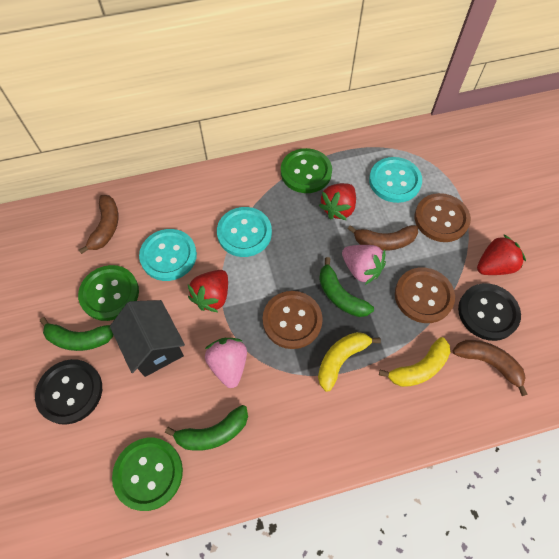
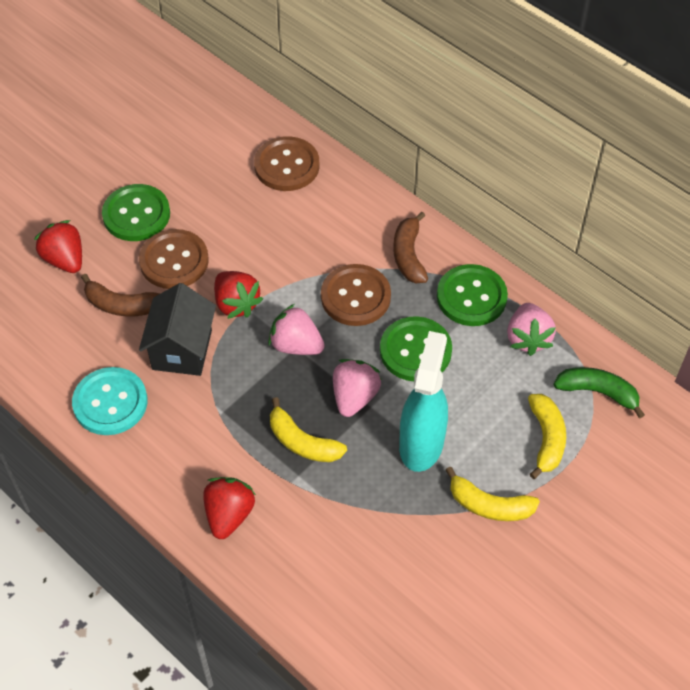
black button: [35,359,102,425] [458,283,521,341] = 2 -> none = 0
brown banana: [79,195,118,254] [348,225,418,251] [452,340,528,396] = 3 -> [81,274,160,316] [393,212,428,283] = 2
green banana: [40,317,114,351] [165,405,248,451] [319,257,374,317] = 3 -> [554,367,645,418] = 1
pink strawberry: [205,338,247,388] [342,245,386,285] = 2 -> [268,304,325,355] [333,359,382,417] [507,303,556,356] = 3
turquoise button: [139,229,197,281] [217,207,272,257] [369,157,422,203] = 3 -> [72,367,148,435] = 1
turquoise spray bottle: none = 0 -> [399,331,448,472] = 1
yellow banana: [318,332,381,392] [379,337,450,387] = 2 -> [270,397,347,462] [445,466,540,521] [528,394,566,479] = 3

